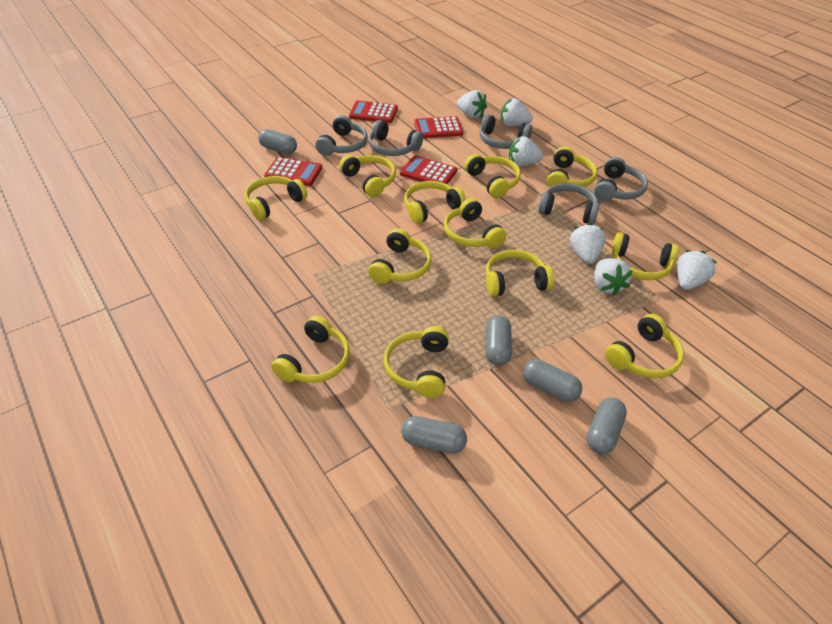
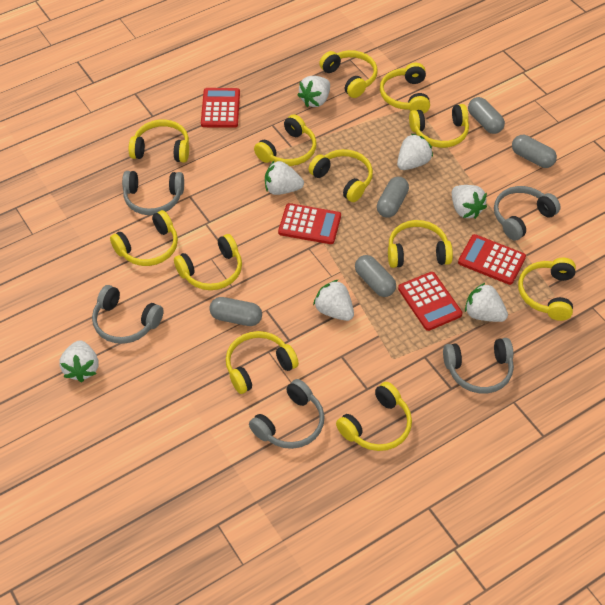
white strawberry: [457,90,487,118] [501,98,533,126] [509,136,543,167] [570,223,606,264] [594,258,633,296] [677,250,717,290] = 6 -> [59,340,98,382] [265,161,304,195] [298,76,330,107] [313,280,354,321] [397,133,433,170] [452,185,487,219] [465,283,508,322] = 7

